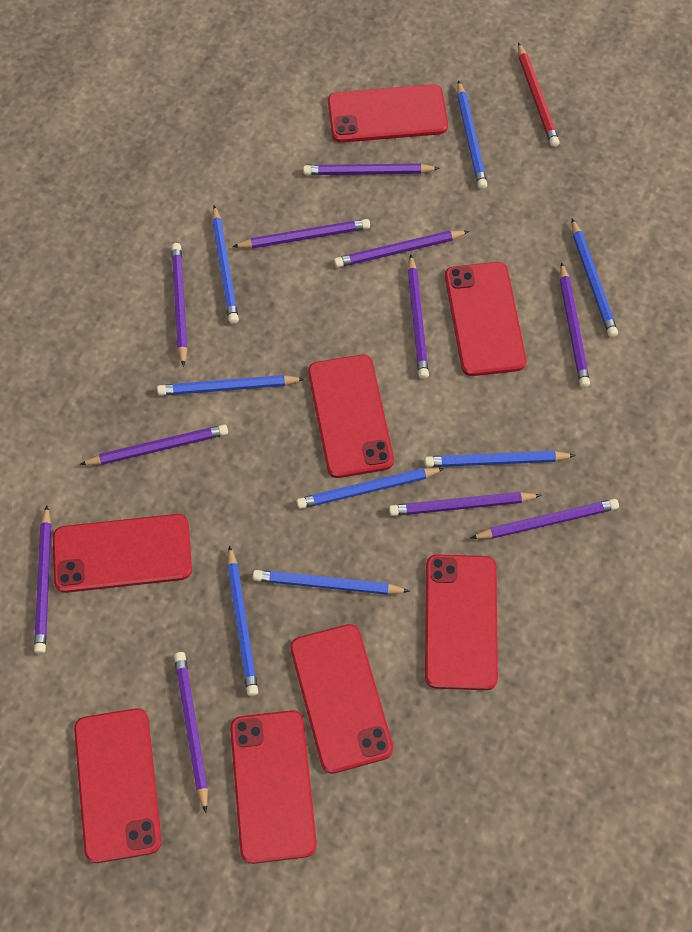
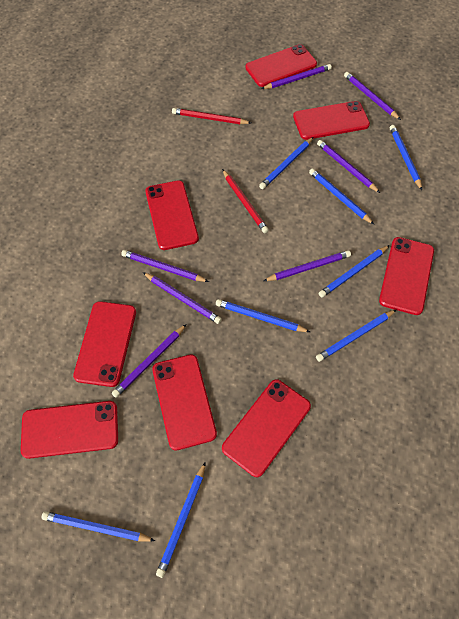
purple pencil: [34,505,51,654] [80,424,228,465] [171,243,187,367] [174,652,208,813] [232,219,370,248] [303,163,440,175] [334,230,469,268] [389,492,542,516] [407,254,429,379] [471,499,619,539] [560,262,590,388] = 11 -> [112,324,187,398] [121,250,209,282] [143,272,222,324] [261,64,332,89] [263,250,351,281] [317,140,380,193] [344,72,401,120] = 7
red pencil: [518,43,560,147] = 1 -> [172,108,251,124] [222,169,269,233] = 2

